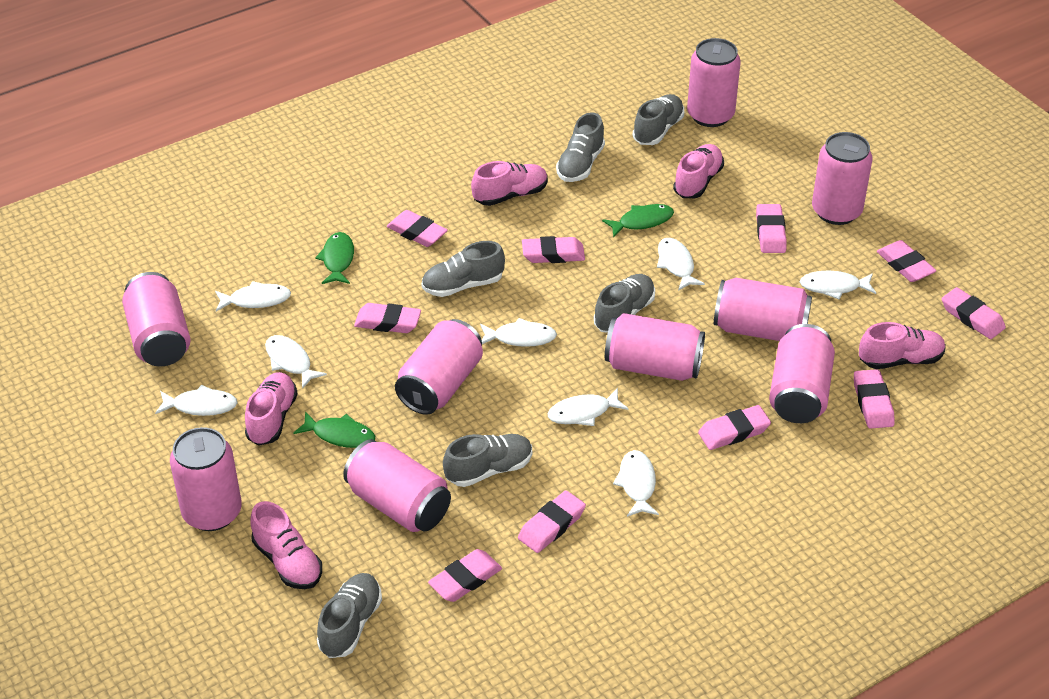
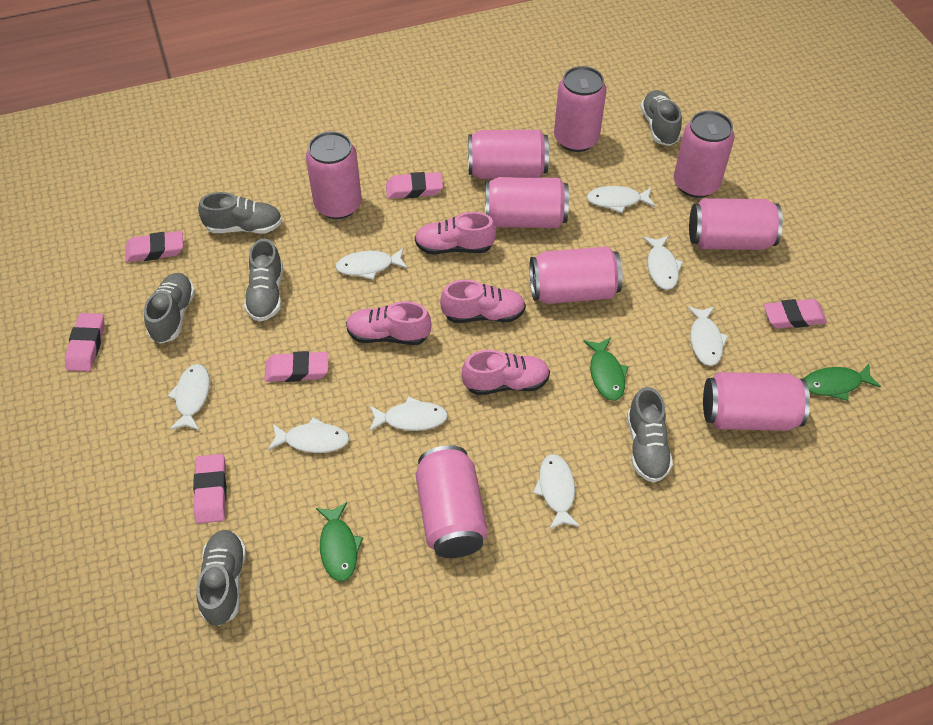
pink eraser: [354,303,421,333] [387,210,448,247] [428,549,502,602] [518,490,586,553] [522,236,585,263] [698,405,771,450] [756,204,787,253] [854,369,895,429] [877,240,936,282] [942,287,1006,339] = 10 -> [65,313,105,372] [125,231,183,262] [193,454,227,524] [264,351,328,382] [386,172,443,199] [764,299,827,329] = 6
pink shoe: [245,372,298,446] [251,501,322,589] [471,161,548,206] [673,144,724,198] [859,322,946,369] = 5 -> [346,301,431,345] [415,212,496,254] [440,280,526,323] [461,350,550,395] = 4

